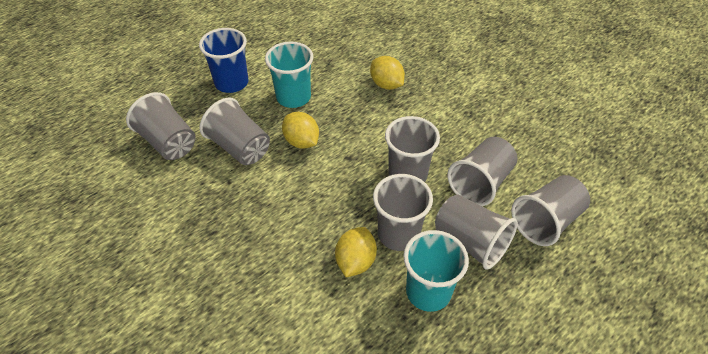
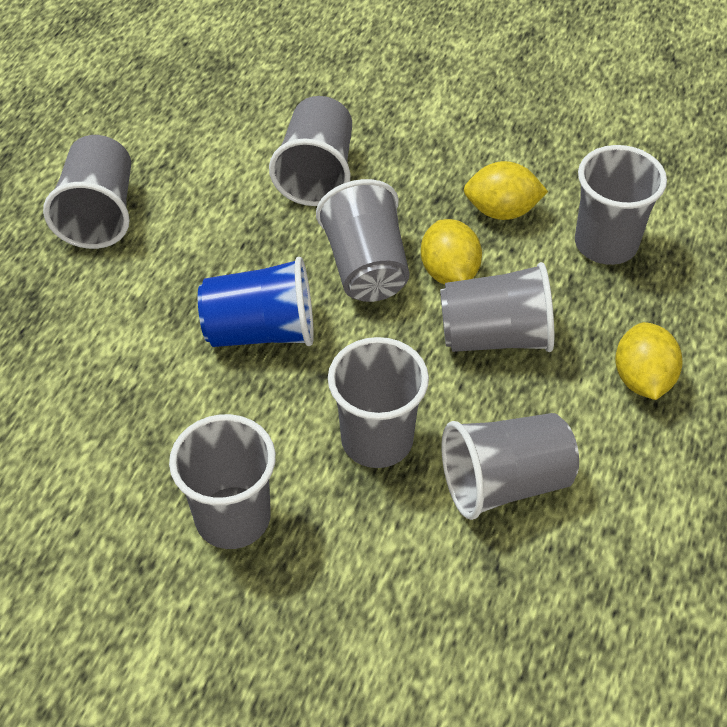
grey cup: [126,92,196,160] [199,98,270,165] [373,174,433,251] [385,116,440,182] [435,194,518,270] [447,137,518,206] [511,175,590,246] = 7 -> [43,135,131,249] [169,414,276,549] [269,96,352,206] [316,179,410,302] [328,337,429,468] [440,262,554,352] [442,413,579,520] [575,145,667,265] = 8
turquoise cup: [265,41,313,108] [403,230,469,312] = 2 -> none = 0

